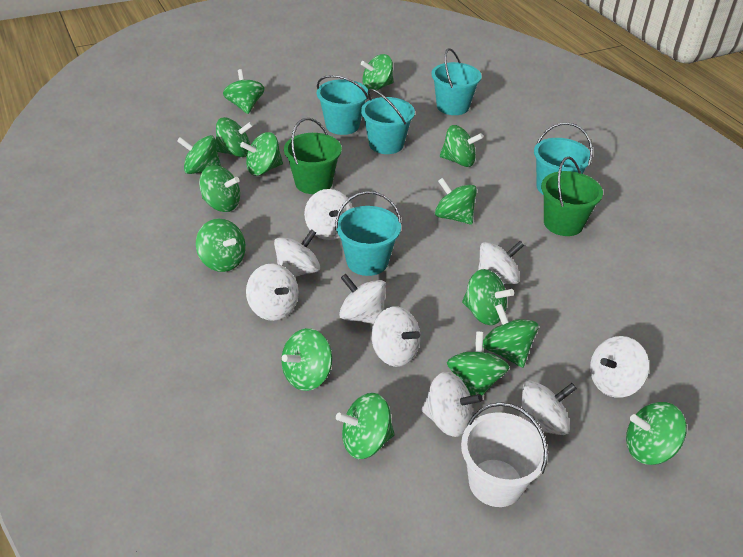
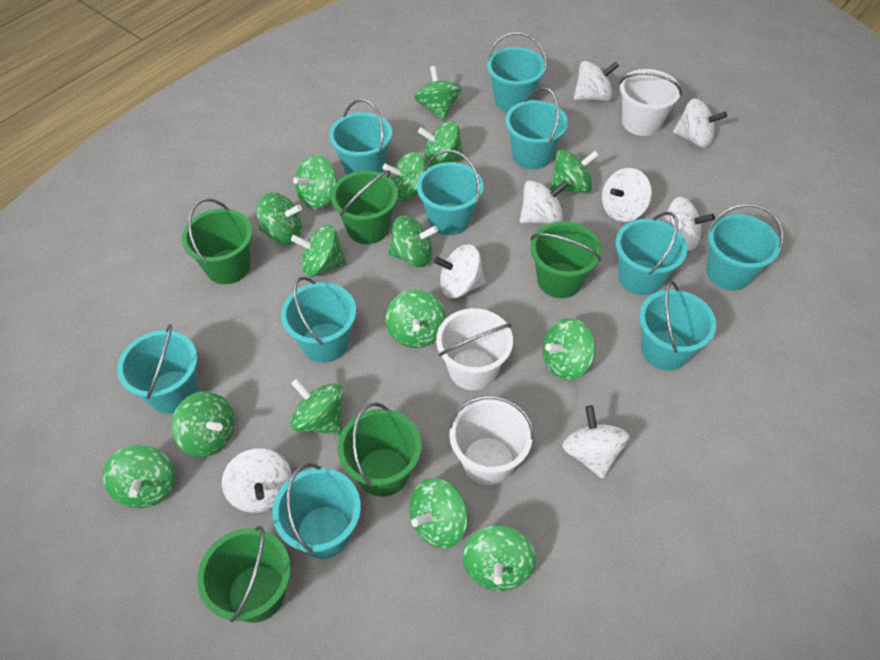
green bucket: [284,118,342,194] [541,157,603,236] = 2 -> [181,198,252,284] [197,526,291,623] [331,170,398,244] [338,403,422,497] [530,221,602,298] = 5
turquoise bucket: [317,75,369,135] [335,191,402,276] [361,89,415,154] [431,48,482,115] [534,122,593,195] = 5 -> [117,324,198,414] [272,463,361,559] [281,277,356,363] [329,99,392,175] [417,150,483,235] [486,32,547,112] [505,87,568,169] [615,212,687,295] [639,281,716,371] [707,203,784,290] = 10
white bucket: [461,402,548,507] = 1 -> [436,308,513,390] [448,396,534,485] [619,69,682,136] = 3
white spinning top: [246,263,299,321] [274,229,320,277] [304,189,353,240] [339,274,386,324] [371,306,420,367] [421,372,483,437] [478,241,524,284] [519,380,577,435] [590,336,649,398] = 9 -> [222,448,292,513] [434,244,485,298] [520,180,569,224] [562,405,629,479] [574,61,619,101] [602,168,652,222] [662,197,715,251] [673,98,727,148] = 8

